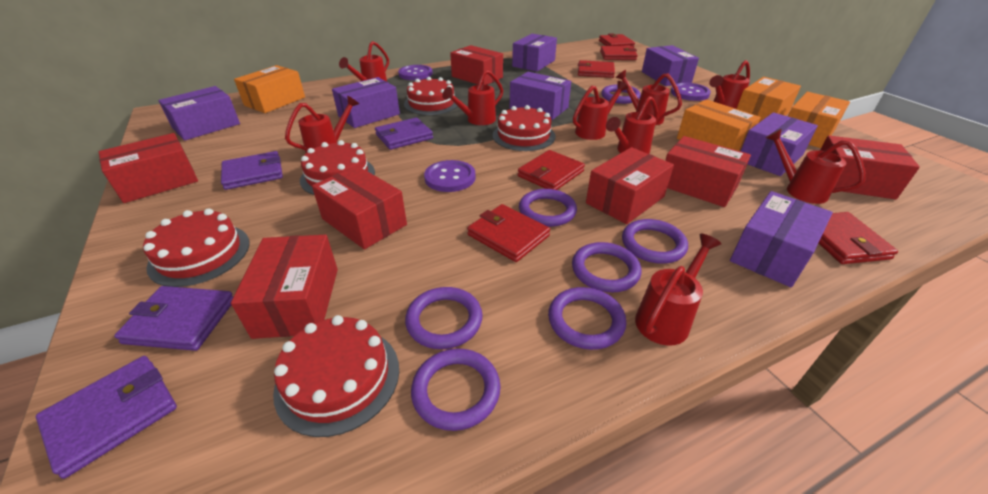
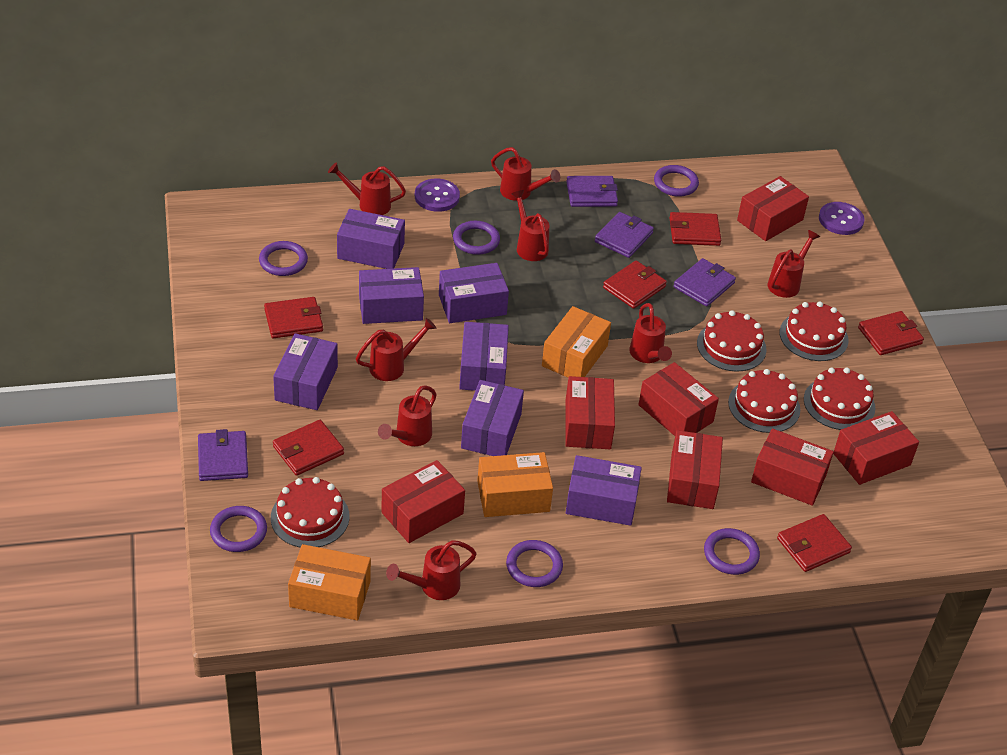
orange box: [234,65,305,113] [677,99,761,151] [737,77,801,122] [788,92,850,148] = 4 -> [288,544,371,621] [477,452,553,517] [542,306,611,377] = 3
purple button: [398,65,433,80] [424,160,476,192] [671,83,711,101] = 3 -> [415,179,460,212] [819,202,864,235] = 2
purple ring: [405,287,483,349] [411,348,501,431] [519,189,577,227] [548,287,626,350] [572,242,642,292] [601,84,641,104] [622,219,688,264] = 7 -> [210,506,267,552] [259,241,308,276] [453,221,500,255] [506,540,563,587] [654,165,699,197] [704,528,760,575] = 6
red watering can: [285,95,359,153] [339,41,389,81] [442,70,503,125] [573,81,628,140] [606,96,658,154] [615,70,682,125] [635,234,721,346] [709,60,750,109] [765,129,865,204] = 9 -> [328,162,406,215] [356,318,436,381] [378,385,437,446] [386,540,477,600] [491,147,560,201] [511,190,549,261] [629,303,672,363] [768,230,820,298] = 8

